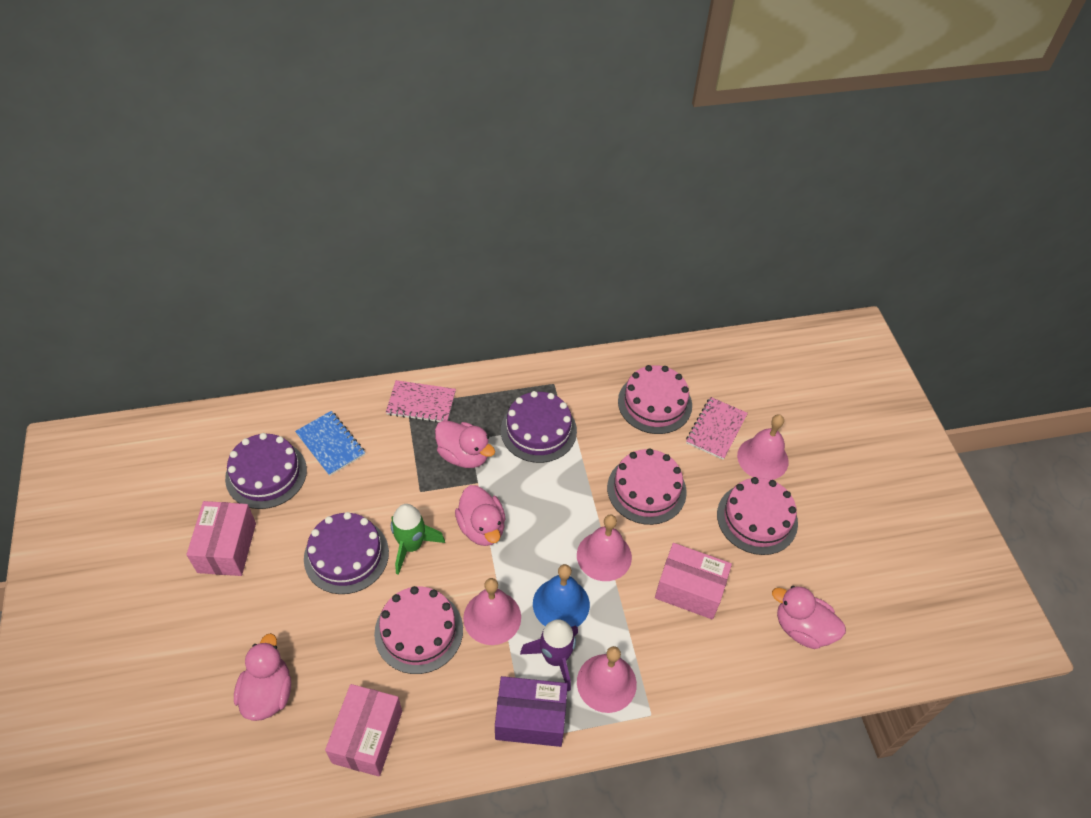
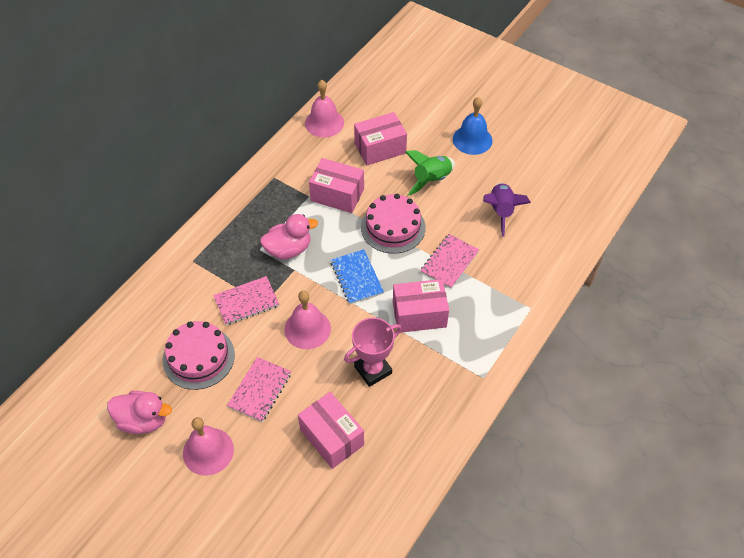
pink bell: [463,578,521,645] [577,514,632,581] [577,646,637,713] [737,414,789,480] = 4 -> [183,417,234,476] [284,291,331,349] [305,80,344,137] = 3
pink box: [187,501,256,576] [325,684,402,777] [655,543,732,619] = 3 -> [298,392,364,469] [309,158,364,213] [354,112,407,165] [393,279,449,333] = 4
pink cake: [374,586,463,674] [607,449,687,525] [618,365,692,434] [717,477,798,555] = 4 -> [163,321,235,390] [361,194,426,254] = 2
pink duck: [234,633,291,721] [435,420,495,468] [455,485,505,546] [772,586,846,649] = 4 -> [107,391,172,434] [260,214,318,260] = 2
pink notebook: [386,380,456,422] [686,397,748,460] = 2 -> [213,276,279,325] [227,357,291,422] [420,234,479,289] = 3
pink trophy: none = 0 -> [344,318,402,387] = 1
purple box: [495,676,568,747] = 1 -> none = 0
purple cake: [225,433,307,509] [304,512,389,594] [501,391,577,463] = 3 -> none = 0

